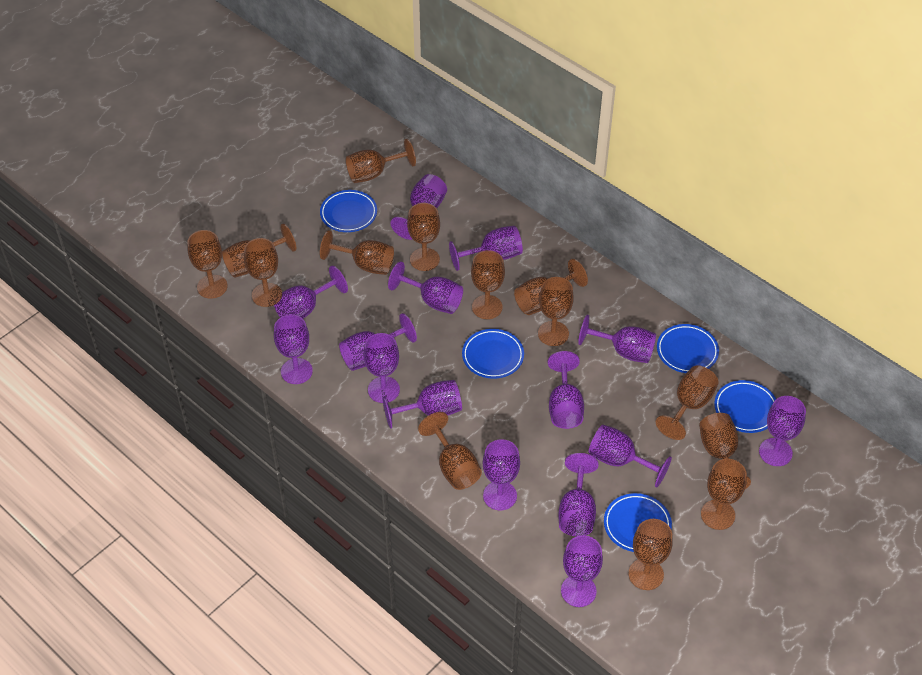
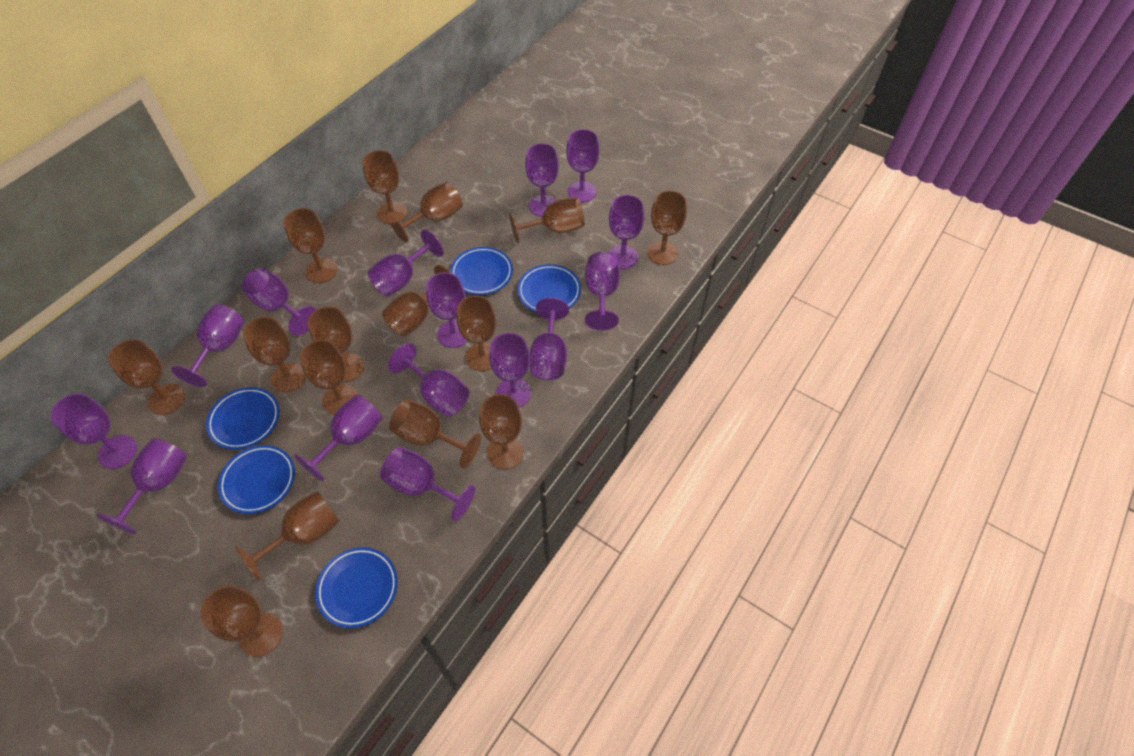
brown goblet: [187,230,228,299] [222,224,296,278] [244,238,282,307] [320,230,394,275] [346,139,416,183] [407,203,440,271] [418,412,482,490] [471,250,505,319] [514,259,588,315] [538,277,574,346] [629,519,673,590] [656,365,719,440] [699,413,751,489] [701,459,747,530] = 14 -> [108,339,186,415] [201,585,283,657] [235,491,340,580] [243,317,306,392] [284,208,338,283] [300,340,359,415] [308,306,364,382] [363,150,407,224] [382,265,451,336] [388,182,463,242] [389,399,481,468] [457,295,496,371] [479,394,524,469] [509,197,585,243] [647,190,687,265] = 15

